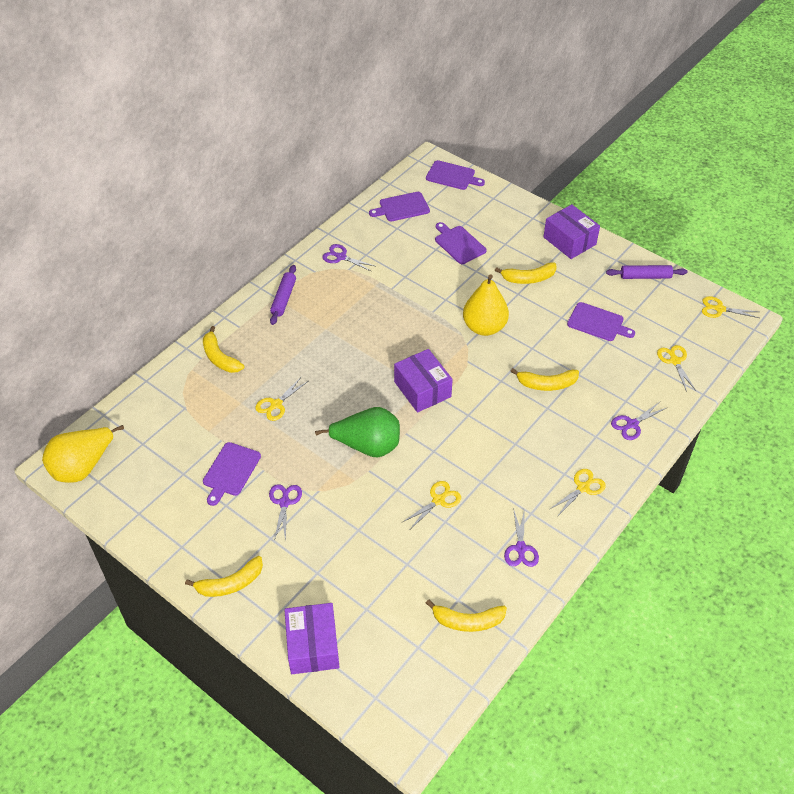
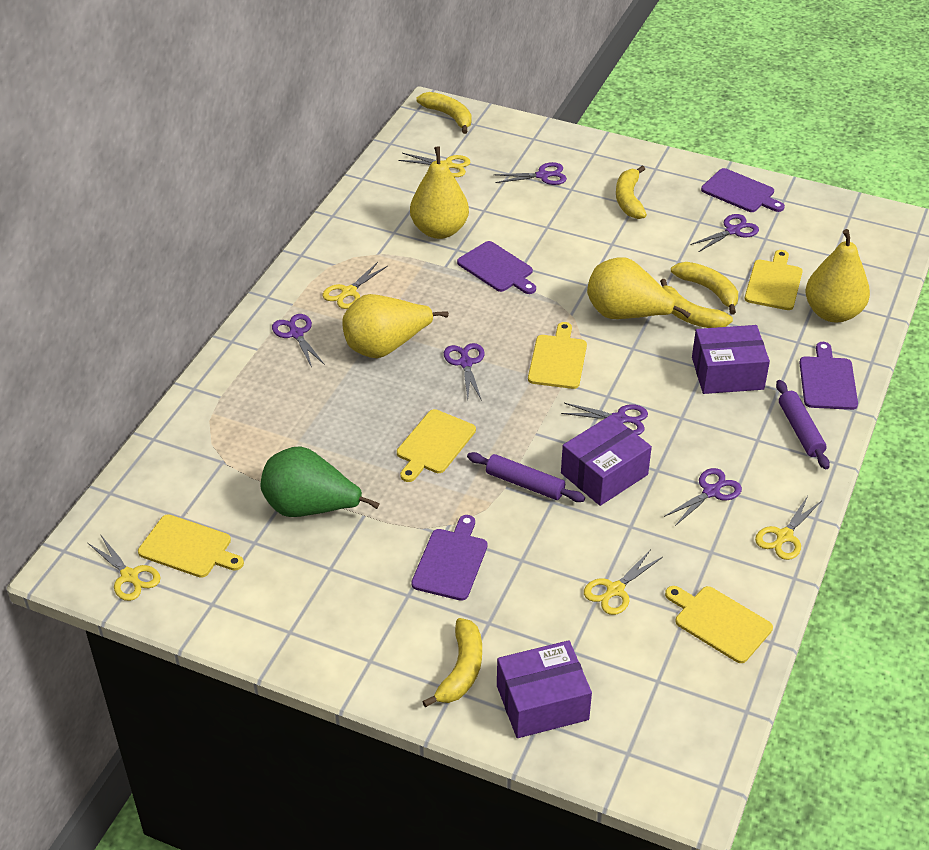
purple cutting board: [203,442,261,506] [369,192,430,221] [426,160,485,190] [435,222,487,264] [567,302,635,341] = 5 -> [411,515,487,601] [457,241,536,294] [701,168,785,212] [799,342,858,410] = 4
purple scissors: [269,484,302,542] [322,244,375,272] [504,508,539,567] [611,403,668,440] = 4 -> [272,314,325,368] [444,343,484,401] [493,162,567,185] [561,403,648,435] [664,468,742,526] [690,214,759,252] = 6
yellow cutting board: none = 0 -> [138,514,244,578] [397,409,476,482] [528,322,587,389] [665,586,773,663] [745,250,803,310] = 5
yellow pear: [42,425,124,483] [463,274,509,336] = 2 -> [343,294,449,358] [410,146,469,239] [587,257,691,319] [806,229,870,322] = 4

